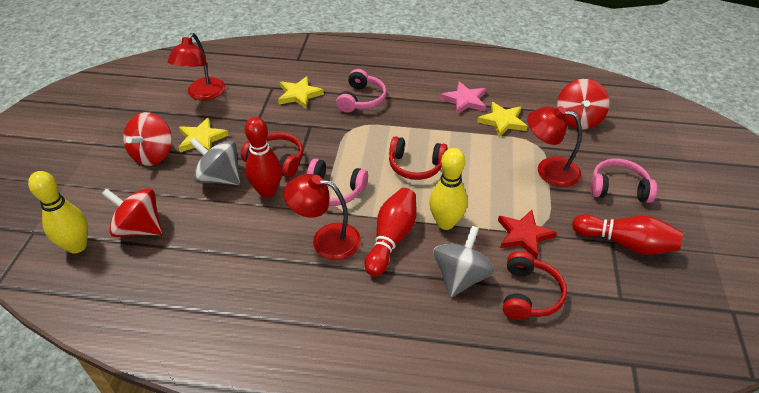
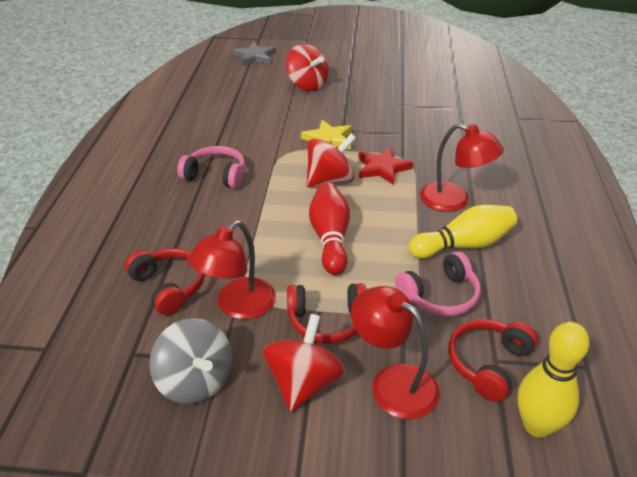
grey spinning top: [189,138,240,185] [433,226,495,297] = 2 -> [149,318,232,404] = 1
grey star: none = 0 -> [233,42,276,66] = 1
pink headphones: [307,159,368,206] [336,69,387,113] [590,159,657,203] = 3 -> [177,146,245,189] [395,252,481,316] = 2
pink star: [440,81,486,114] = 1 -> none = 0
red bowling pin: [245,117,282,198] [365,188,416,276] [572,214,683,255] = 3 -> [309,183,350,275] = 1
yellow star: [178,117,229,152] [278,76,324,109] [477,102,527,137] = 3 -> [301,120,352,149] = 1

